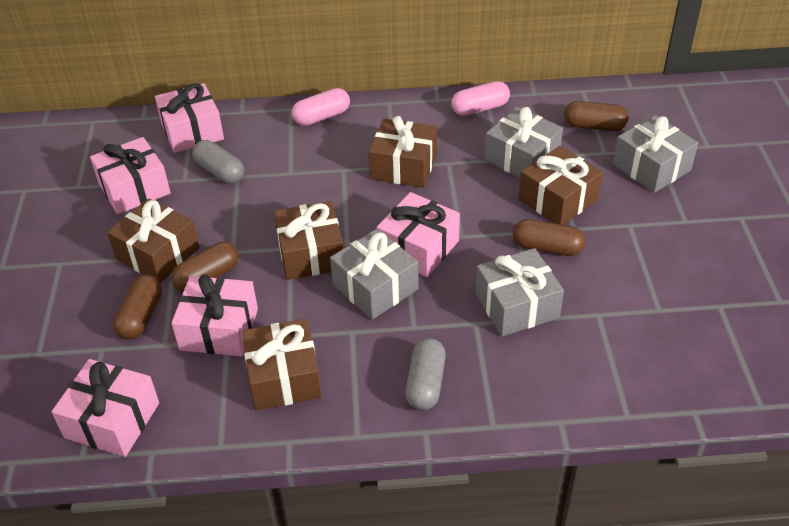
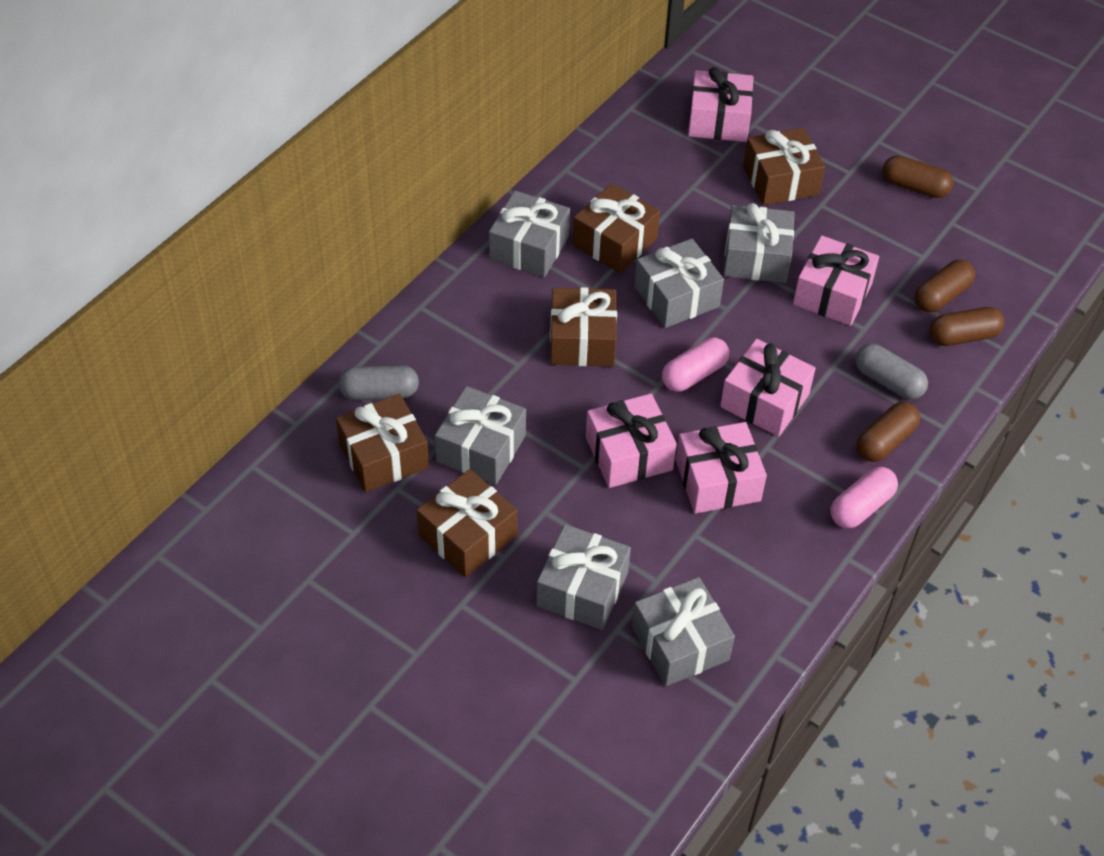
grey gift: [330,229,419,320] [475,248,564,336] [485,107,563,178] [613,115,698,193] = 4 -> [435,386,526,485] [489,191,570,278] [536,524,631,630] [632,577,735,686] [634,239,724,328] [723,203,795,283] = 6

